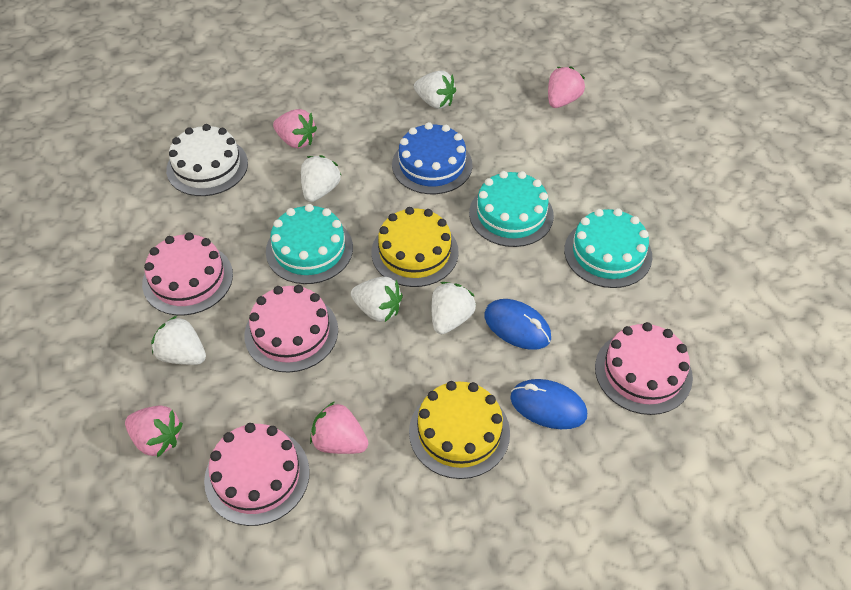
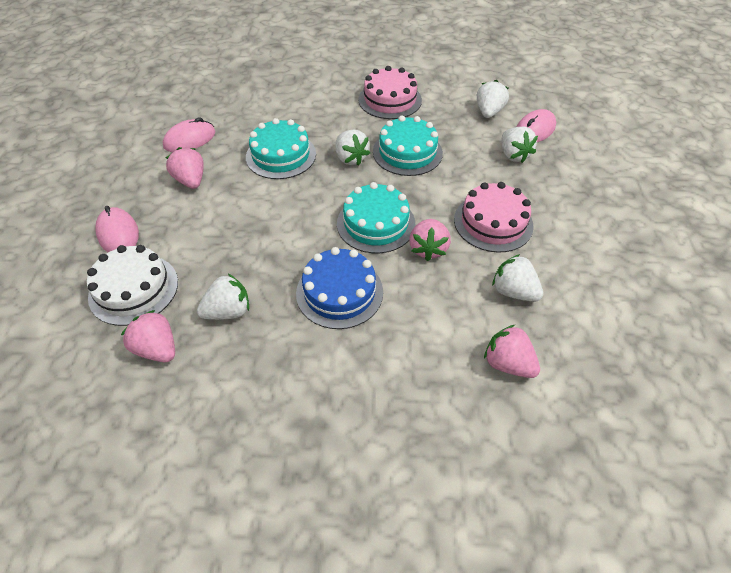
blue mouse: [485,299,551,350] [510,379,587,429] = 2 -> none = 0
pink cake: [142,232,233,316] [204,423,310,526] [244,285,338,372] [595,322,693,415] = 4 -> [358,66,422,119] [454,182,534,253] = 2
pink mouse: none = 0 -> [95,206,139,252] [163,117,216,152] [517,109,556,142] = 3
yellow cake: [371,207,459,287] [409,381,510,479] = 2 -> none = 0

